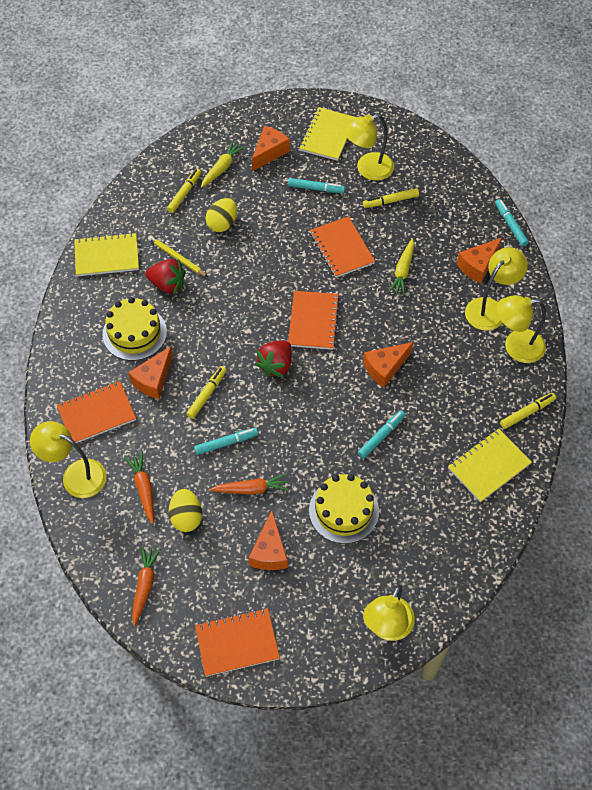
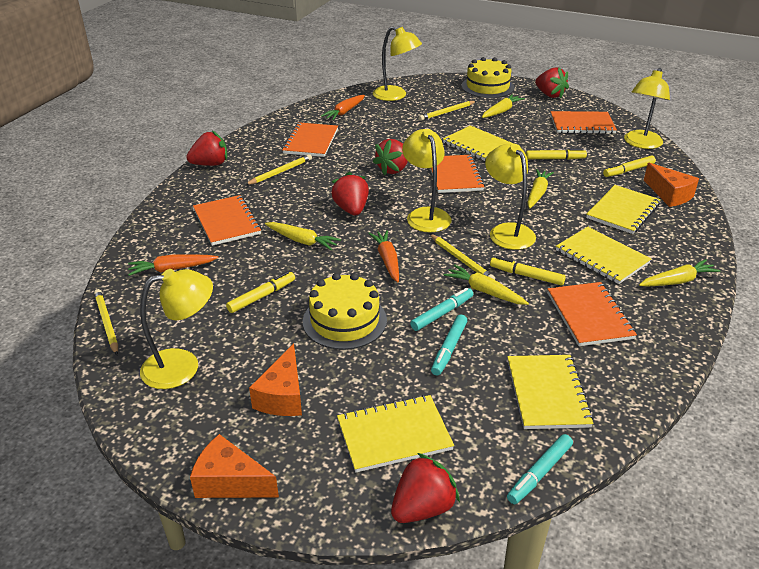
orange cheese: [128,346,173,399] [248,511,288,570] [252,126,290,171] [363,342,413,388] [457,238,502,284] = 5 -> [190,434,279,498] [249,343,302,416] [644,163,699,207] = 3
orange notebook: [57,381,136,443] [195,608,280,677] [288,291,340,350] [310,216,375,278] = 4 -> [193,195,261,246] [282,122,338,157] [430,155,485,193] [548,282,637,346] [551,111,617,134] = 5
red strawberry: [145,259,185,295] [255,340,292,378] = 2 -> [186,131,227,166] [331,172,369,216] [373,139,408,176] [391,453,460,523] [535,67,569,99] = 5
turquoise marker: [194,428,258,455] [288,178,345,193] [358,410,405,459] [495,199,529,246] = 4 -> [410,288,473,331] [431,315,467,376] [507,434,573,504] = 3
yellow carrot: [201,141,246,188] [388,238,414,296] = 2 -> [265,222,341,251] [443,264,529,305] [482,94,525,118] [527,169,554,209] [639,259,721,286] = 5
yellow egg: [169,488,202,532] [206,198,237,232] = 2 -> none = 0
yellow notebook: [74,233,139,276] [299,107,355,161] [448,429,532,502] = 3 -> [337,395,454,473] [443,125,514,161] [507,355,594,429] [556,227,651,284] [586,185,661,234] = 5
yellow pencil: [148,235,208,277] = 1 -> [94,289,118,355] [245,154,312,185] [419,101,476,121] [430,234,495,280] = 4

